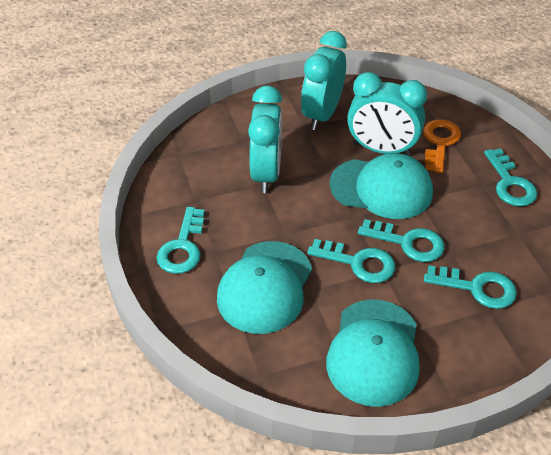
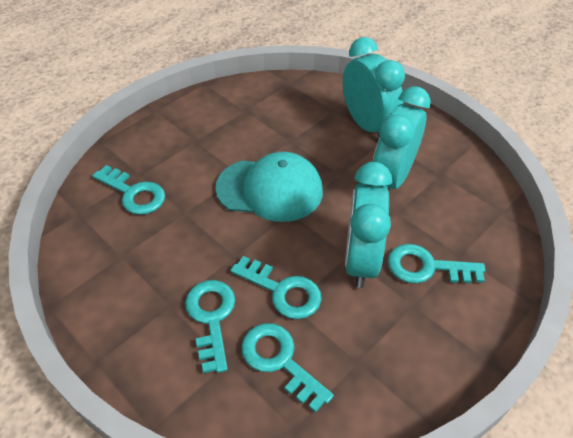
orange key: [423,119,461,173] = 1 -> none = 0
turquoise cap: [217,241,312,334] [326,299,420,407] [330,153,433,219] = 3 -> [215,152,323,222] = 1

